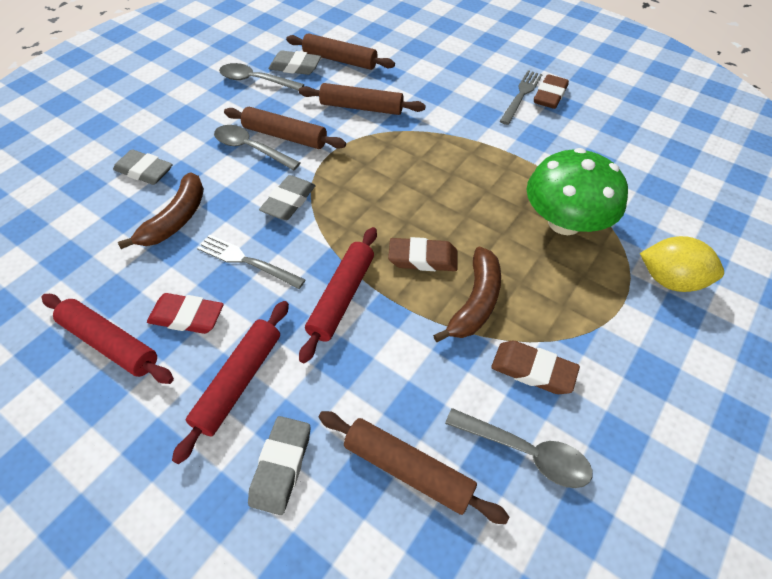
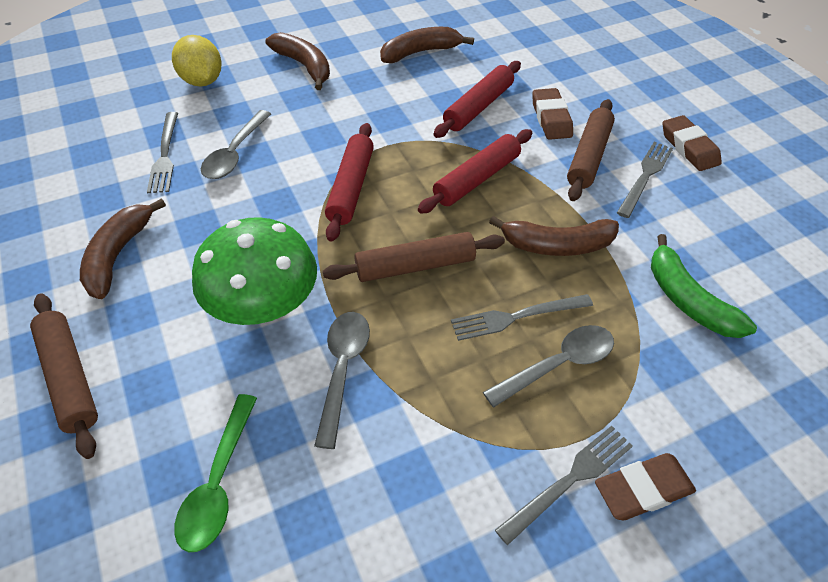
brown banana: [118,172,204,249] [433,247,501,342] = 2 -> [80,198,166,299] [265,32,330,90] [380,27,474,63] [489,216,619,256] = 4
brown rolling pin: [224,107,346,149] [286,33,395,70] [299,83,426,115] [319,411,509,524] = 4 -> [30,293,98,459] [323,232,505,282] [567,99,615,201] = 3
green banana: none = 0 -> [651,234,757,338] = 1
green spoon: none = 0 -> [174,394,257,552] = 1
grey eraser: [113,150,173,185] [248,416,310,515] [259,175,316,220] [269,50,321,75] = 4 -> none = 0
grey fork: [197,235,305,289] [500,70,543,125] = 2 -> [147,112,178,193] [451,294,593,341] [495,426,633,545] [617,142,673,218] = 4
red eraser: [147,293,224,334] = 1 -> none = 0

